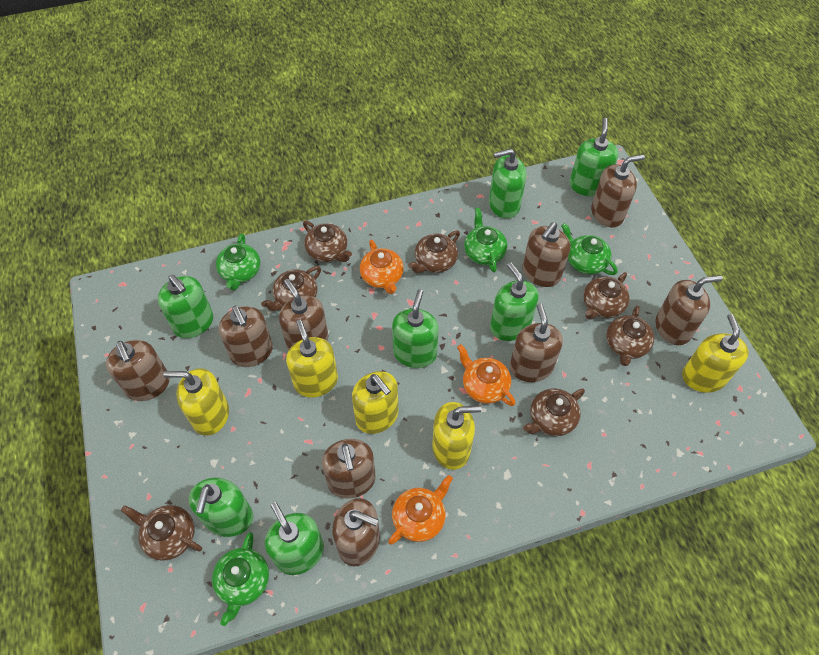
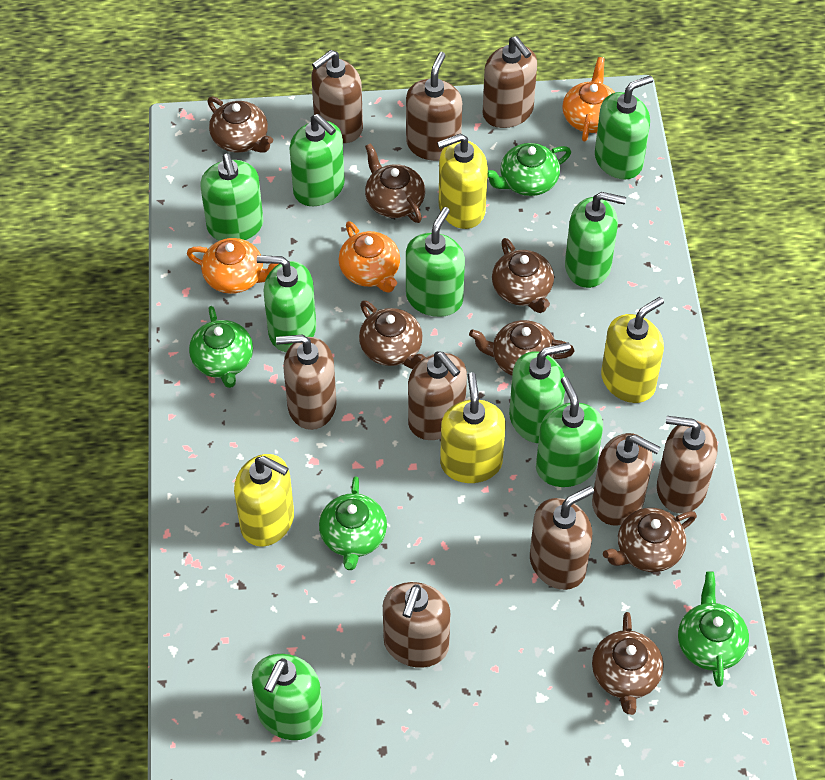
green soap dispenser: [158,275,213,338] [189,478,254,537] [265,502,324,575] [392,289,439,368] [489,149,526,219] [490,263,539,341] [570,118,619,196] = 7 -> [200,153,264,241] [252,654,323,740] [257,255,316,352] [289,114,345,206] [406,207,465,317] [509,342,571,443] [536,377,603,487] [565,192,626,288] [595,75,653,179] = 9
yellow soap dispenser: [163,368,229,436] [286,319,338,398] [352,371,398,434] [432,402,481,470] [682,314,749,393] = 5 -> [234,454,294,547] [437,133,488,229] [440,372,506,483] [601,297,664,403] = 4

